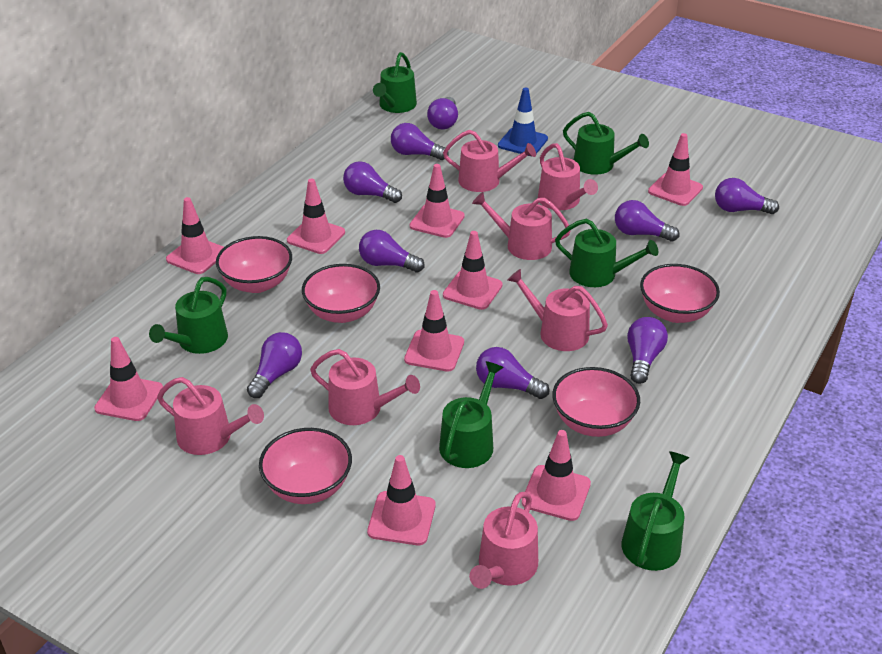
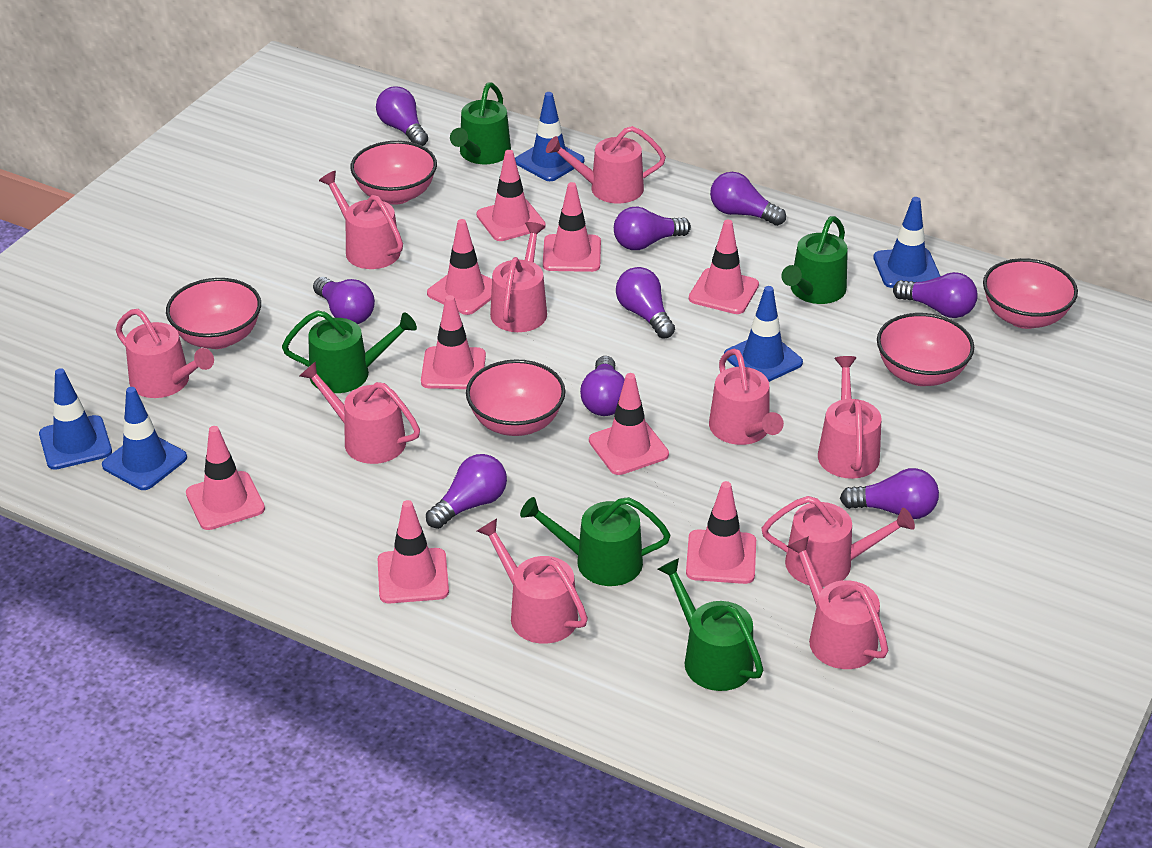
blue traffic cone: [498,88,548,154] = 1 -> [39,368,112,470] [102,387,187,490] [515,92,584,181] [724,286,803,382] [873,197,940,288] = 5
green watering can: [149,277,228,354] [373,52,417,113] [439,361,504,468] [555,219,658,287] [563,112,649,175] [621,451,689,571] = 6 -> [282,311,417,393] [450,83,511,164] [520,497,670,586] [657,558,763,691] [781,216,848,304] = 5
pink watering can: [157,377,264,455] [310,349,420,425] [443,130,536,192] [469,492,538,589] [472,192,571,260] [508,269,608,351] [538,143,598,210] = 7 -> [116,309,214,398] [300,361,420,464] [319,171,403,269] [477,518,588,644] [490,222,547,332] [546,126,666,204] [709,349,784,445] [762,496,915,587] [787,536,888,669] [818,356,881,479] = 10

